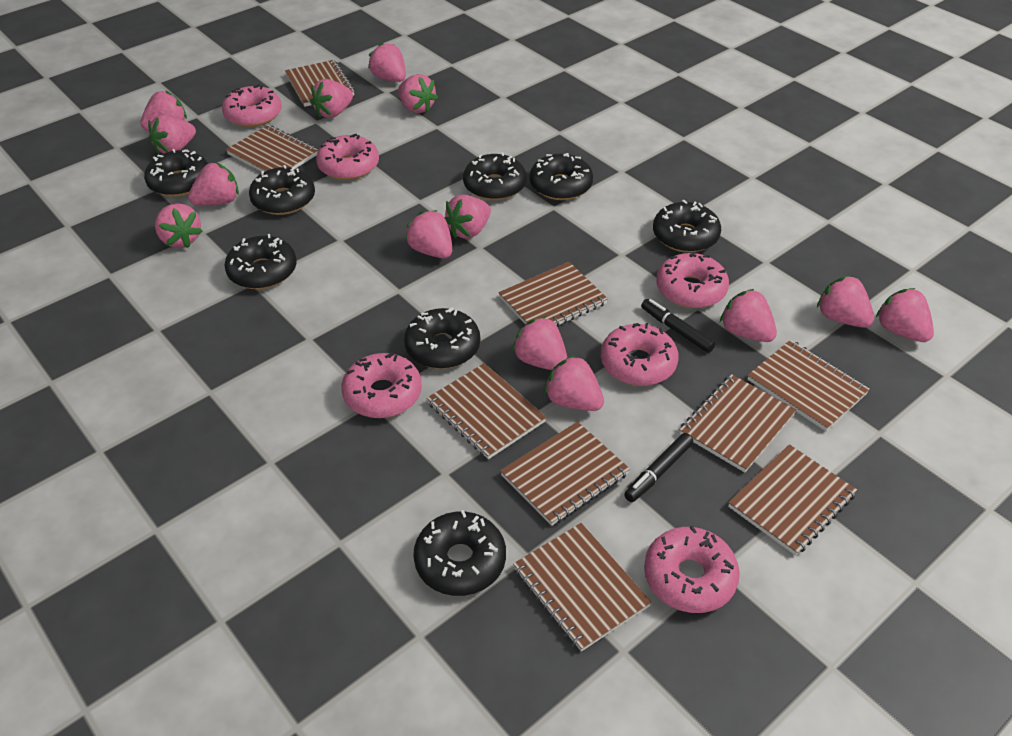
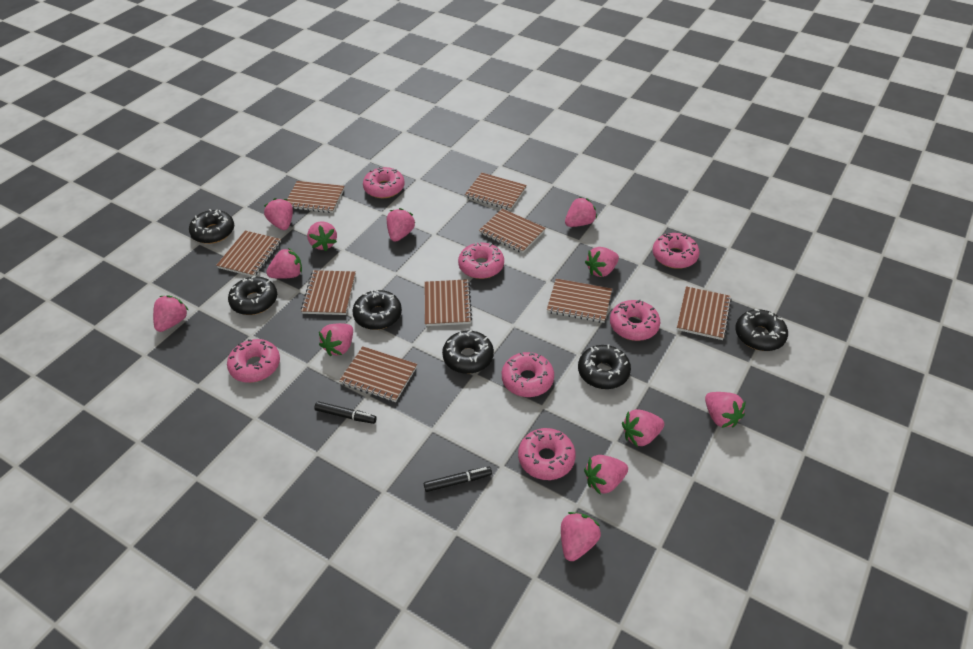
black donut: [144,149,208,197] [225,234,297,289] [249,165,315,215] [404,307,480,369] [413,510,506,596] [463,152,527,200] [530,153,593,200] [653,200,721,253] = 8 -> [189,209,234,244] [228,276,277,315] [353,290,402,330] [442,330,494,374] [578,345,631,389] [735,309,788,351] = 6
pink donut: [222,84,282,127] [316,133,379,180] [341,352,422,418] [601,323,679,386] [644,525,740,613] [656,252,729,308] = 6 -> [227,339,280,383] [363,167,405,198] [458,242,504,279] [502,352,554,397] [518,428,576,480] [610,299,660,341] [653,233,699,269] = 7
pink strawberry: [140,90,187,131] [148,114,196,154] [155,203,203,248] [188,162,239,206] [310,79,353,118] [368,42,406,82] [398,74,438,113] [405,210,452,258] [444,195,491,239] [512,316,567,370] [544,355,604,411] [720,289,777,342] [817,275,874,328] [876,288,934,342] = 14 -> [153,295,189,332] [264,198,293,230] [266,248,302,279] [307,221,337,251] [319,323,353,356] [387,208,415,242] [561,512,601,561] [565,197,597,227] [584,455,628,495] [585,247,619,277] [622,409,664,447] [705,392,746,428] = 12

